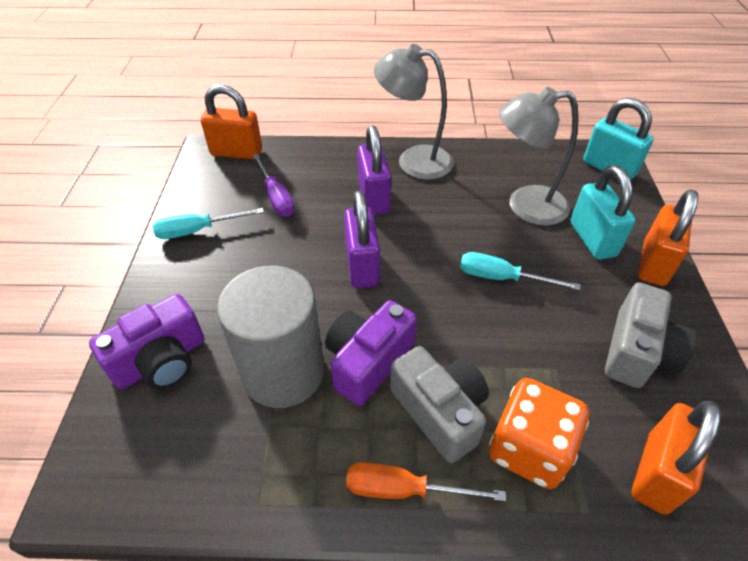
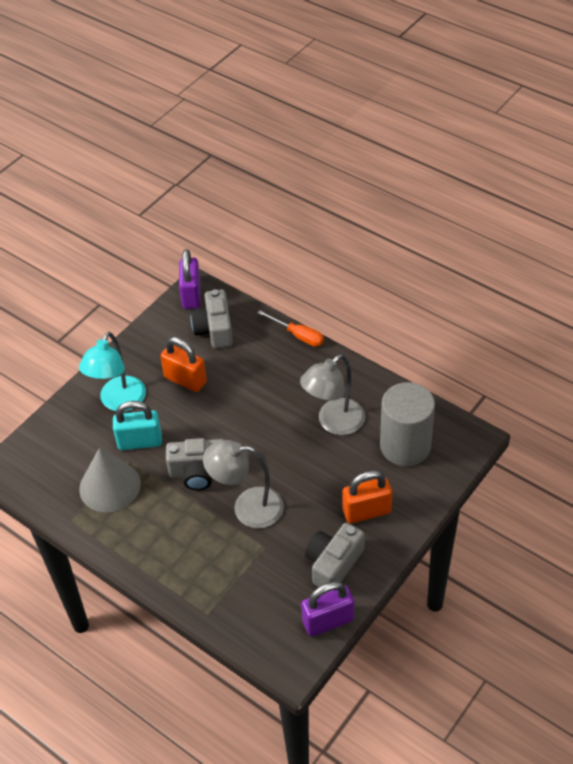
grey camera: [390,346,489,463] [605,282,697,388] = 2 -> [166,438,224,490] [191,289,233,348] [305,523,365,587] = 3
grey cone: none = 0 -> [79,448,141,512] = 1
orange dice: [489,378,589,489] = 1 -> none = 0
orange padlock: [201,84,262,159] [632,401,721,515] [638,189,698,286] = 3 -> [160,337,207,392] [343,470,392,523] = 2
purple camera: [89,294,205,390] [325,300,417,406] = 2 -> none = 0
purple screwdriver: [252,154,295,217] = 1 -> none = 0
turquoise lamp: none = 0 -> [79,332,146,411] = 1
turquoise padlock: [570,165,636,260] [583,98,654,180] = 2 -> [113,401,162,450] = 1
turquoise screwdriver: [153,208,264,239] [460,252,581,290] = 2 -> none = 0

